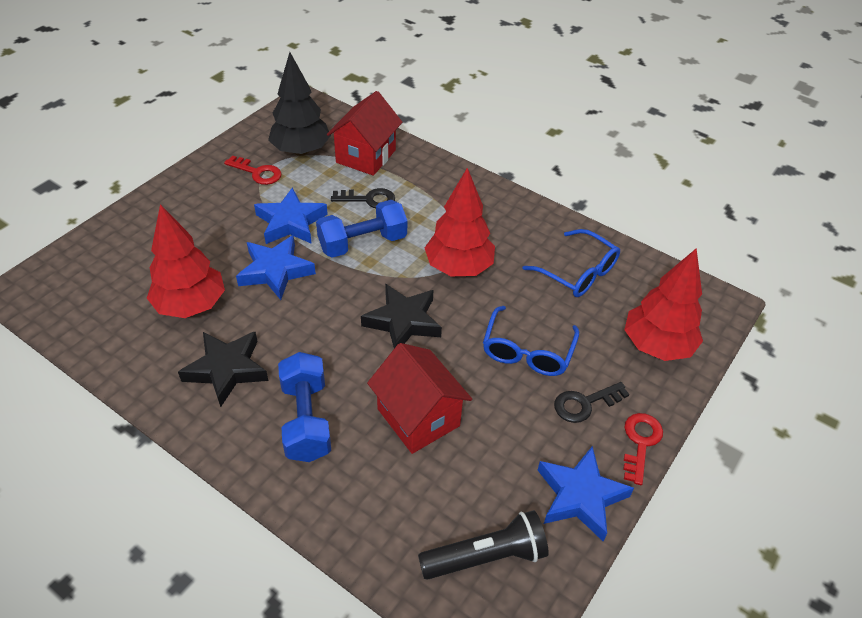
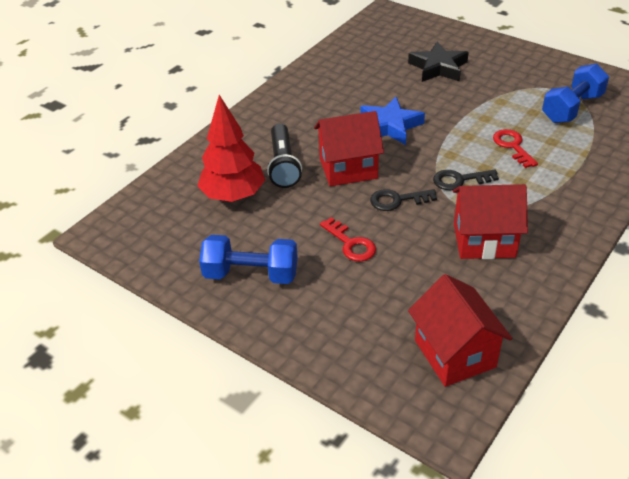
black star: [178,332,268,407] [361,284,442,348] = 2 -> [408,42,469,82] = 1
black tree: [268,52,331,156] = 1 -> none = 0
blue glasses: [483,306,579,376] [523,229,620,297] = 2 -> none = 0
blue star: [236,235,316,300] [254,188,328,244] [538,446,634,542] = 3 -> [360,97,425,145] = 1
red house: [327,91,402,176] [367,343,472,454] = 2 -> [314,111,384,186] [408,274,512,387] [453,184,528,259] = 3
red tree: [147,204,225,318] [425,168,495,276] [624,248,703,361] = 3 -> [198,95,265,202] = 1

